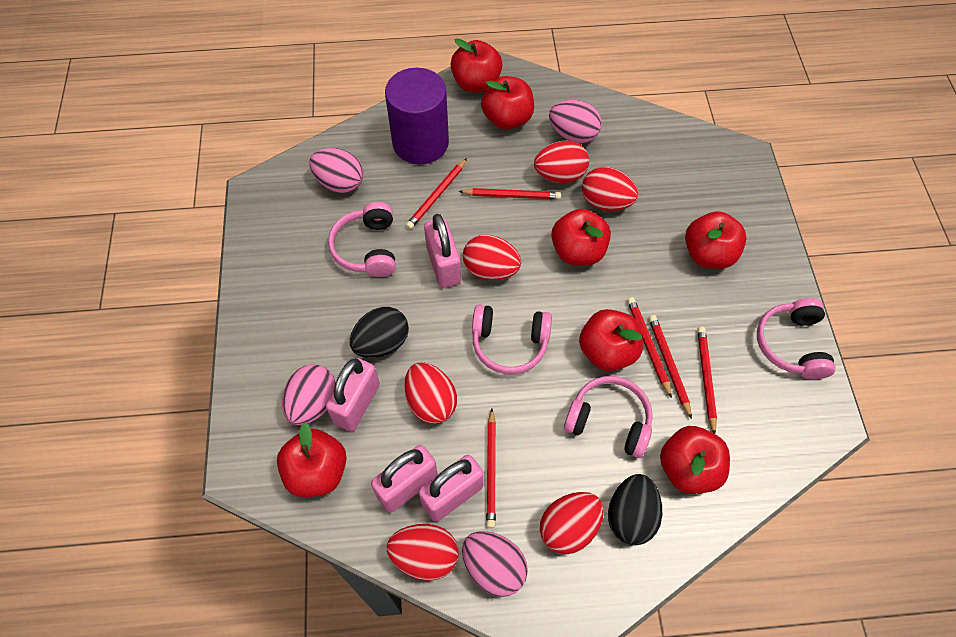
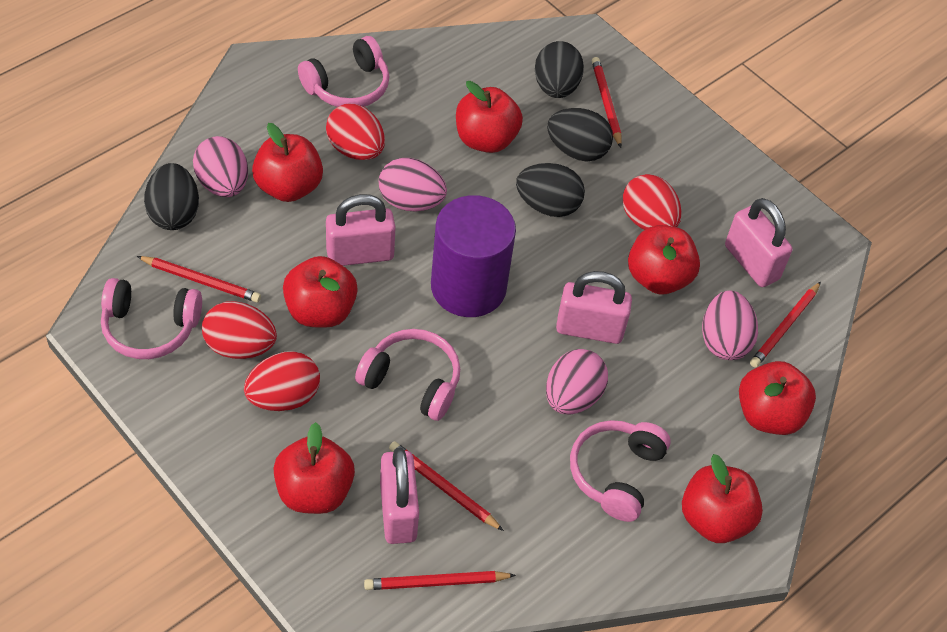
black egg: [350,307,409,358] [608,474,662,545] = 2 -> [144,163,199,230] [516,163,585,217] [535,41,584,98] [547,108,613,161] = 4
red egg: [387,524,458,581] [404,363,457,424] [463,235,521,280] [534,140,589,183] [540,492,604,555] [582,167,638,211] = 6 -> [202,301,277,359] [244,351,320,411] [326,104,385,160] [622,174,682,230] = 4
red pencil: [406,158,467,229] [458,188,561,199] [486,408,496,528] [627,297,672,398] [649,315,692,419] [697,327,717,434] = 6 -> [137,256,261,303] [364,571,516,590] [389,441,504,531] [592,57,622,148] [750,282,821,368] = 5

